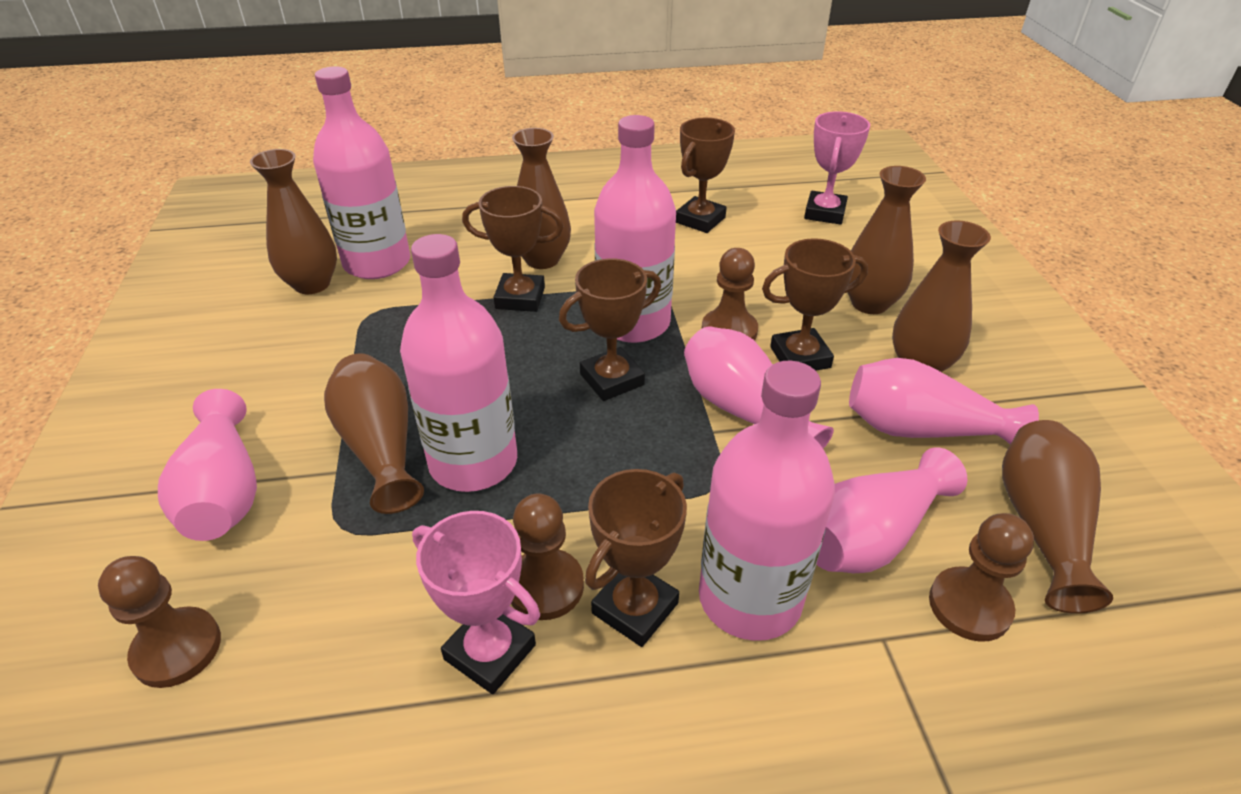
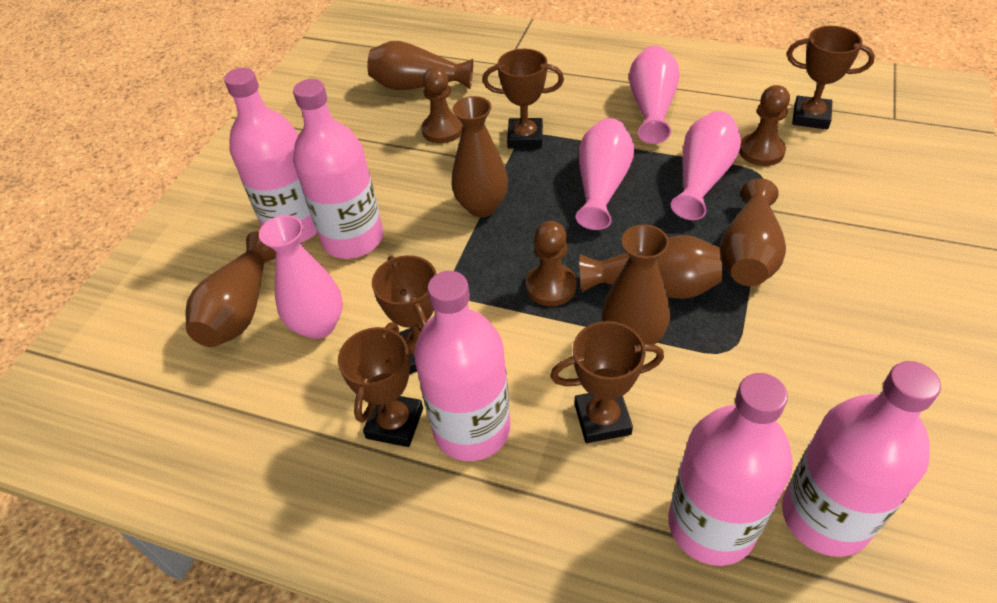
brown pawn: [98,556,221,688] [511,493,584,620] [702,248,758,341] [929,513,1034,642] = 4 -> [421,67,463,143] [526,221,577,306] [739,85,790,166] = 3
pink bottle: [313,66,410,279] [400,234,517,492] [594,115,676,343] [699,361,835,641] = 4 -> [224,68,317,243] [293,79,383,259] [414,271,510,461] [668,373,793,566] [782,361,941,557] = 5
pink trophy: [412,511,540,694] [804,111,870,225] = 2 -> none = 0

